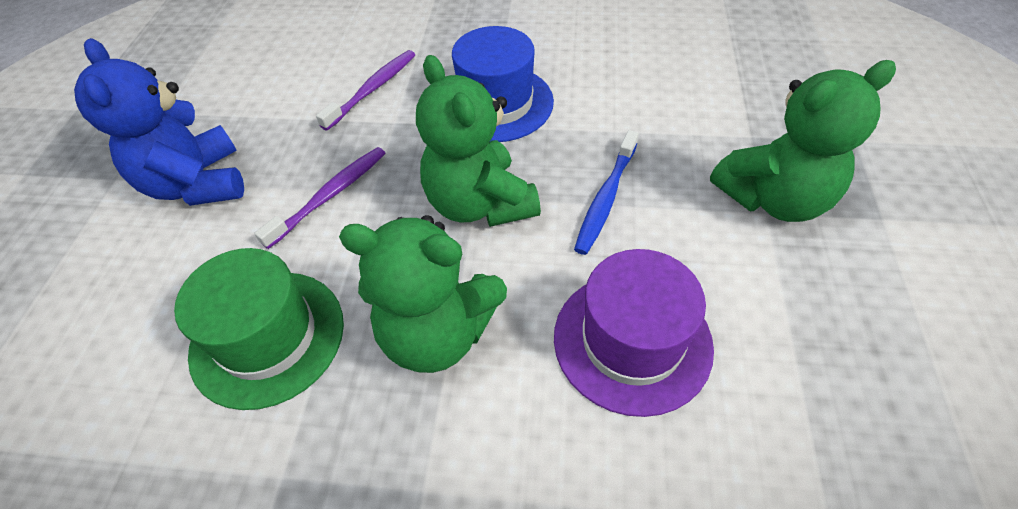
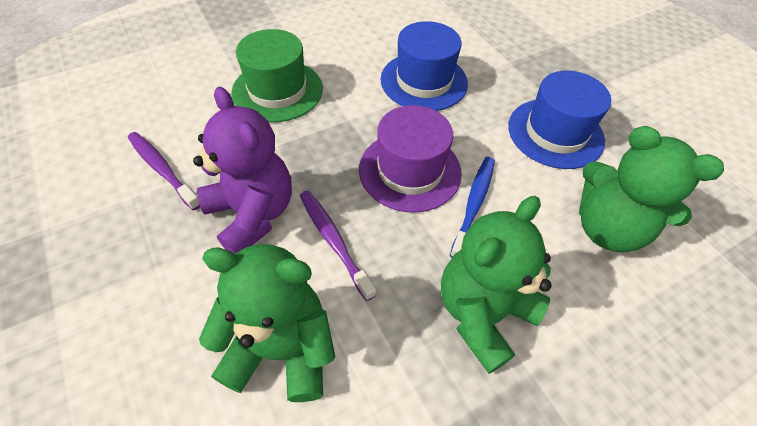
blue hat: [452,26,554,142] = 1 -> [381,21,468,111] [508,71,611,169] = 2
blue teddy bear: [74,38,244,206] = 1 -> none = 0
purple teddy bear: none = 0 -> [193,87,292,254] = 1

